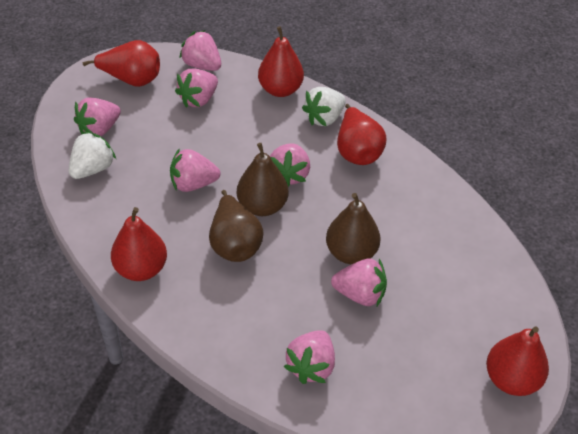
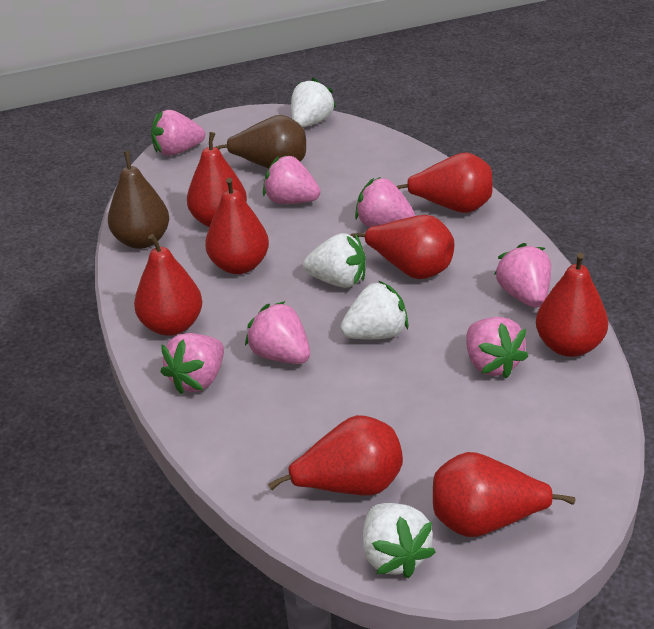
brown pear: [209,190,264,262] [237,143,289,216] [326,193,381,264] = 3 -> [108,151,169,249] [216,115,306,169] = 2
red pear: [83,40,160,87] [111,207,167,281] [258,26,304,97] [337,104,386,165] [486,326,549,396] = 5 -> [134,234,202,336] [187,132,247,227] [205,178,269,274] [268,415,403,496] [350,215,454,279] [396,152,492,213] [433,452,575,537] [536,253,608,357] = 8
white strawberry: [69,131,116,179] [302,87,346,126] = 2 -> [291,78,336,127] [303,233,366,288] [340,280,409,339] [363,503,436,578] = 4

